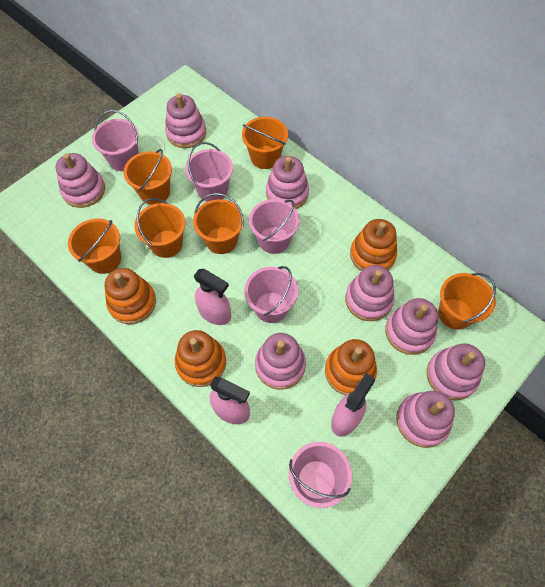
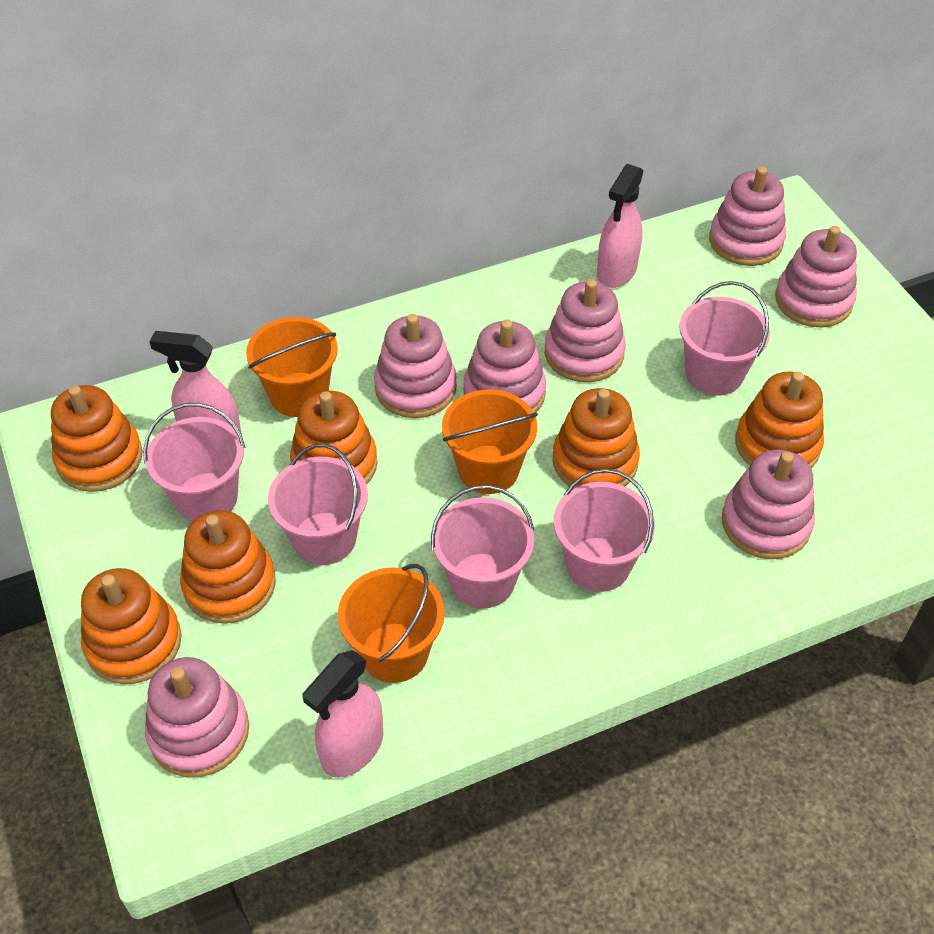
orange bucket: [68,219,121,274] [123,149,172,205] [134,198,186,258] [193,193,244,254] [242,117,288,169] [438,273,496,330] = 6 -> [246,317,338,417] [338,564,445,683] [442,389,538,494] = 3
orange stacking toy: [105,268,156,324] [175,330,226,387] [325,339,377,395] [350,219,397,271] = 4 -> [51,385,143,492] [81,568,182,684] [180,510,276,624] [290,391,378,484] [552,388,640,489] [735,372,824,468] = 6
pink stacking toy: [56,153,105,208] [165,93,206,148] [255,333,306,390] [266,156,309,209] [345,265,394,321] [385,298,438,355] [396,391,455,448] [426,343,485,400] = 8 -> [145,657,249,777] [374,314,457,418] [463,319,546,413] [545,279,626,382] [709,166,786,266] [722,449,815,559] [775,226,857,328] = 7

